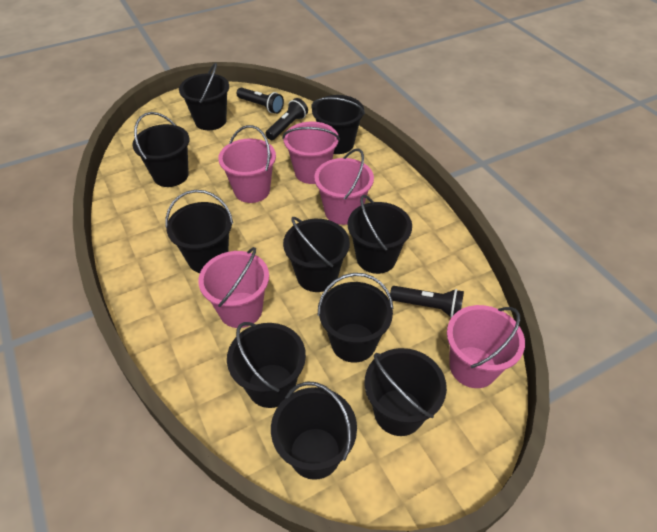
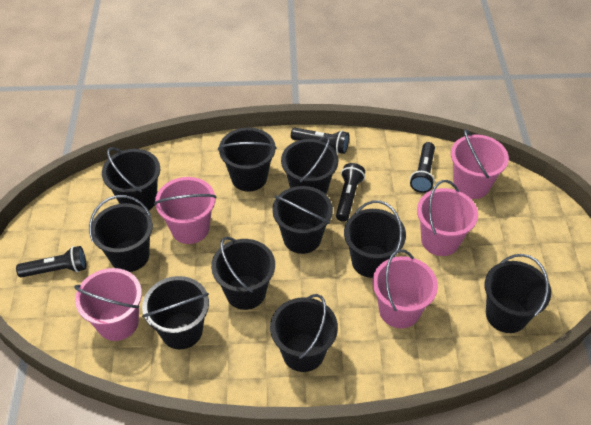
black flashlight: [237,88,284,114] [265,98,308,140] [390,286,464,318] = 3 -> [16,246,86,278] [291,128,349,154] [336,163,365,222] [410,142,435,193] = 4

